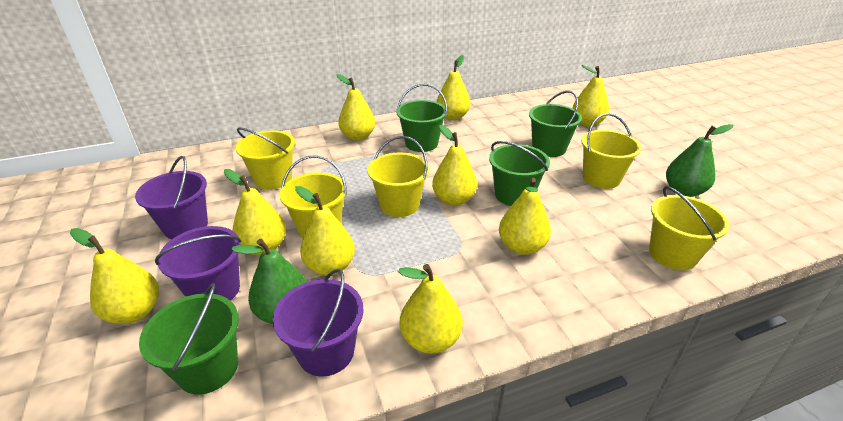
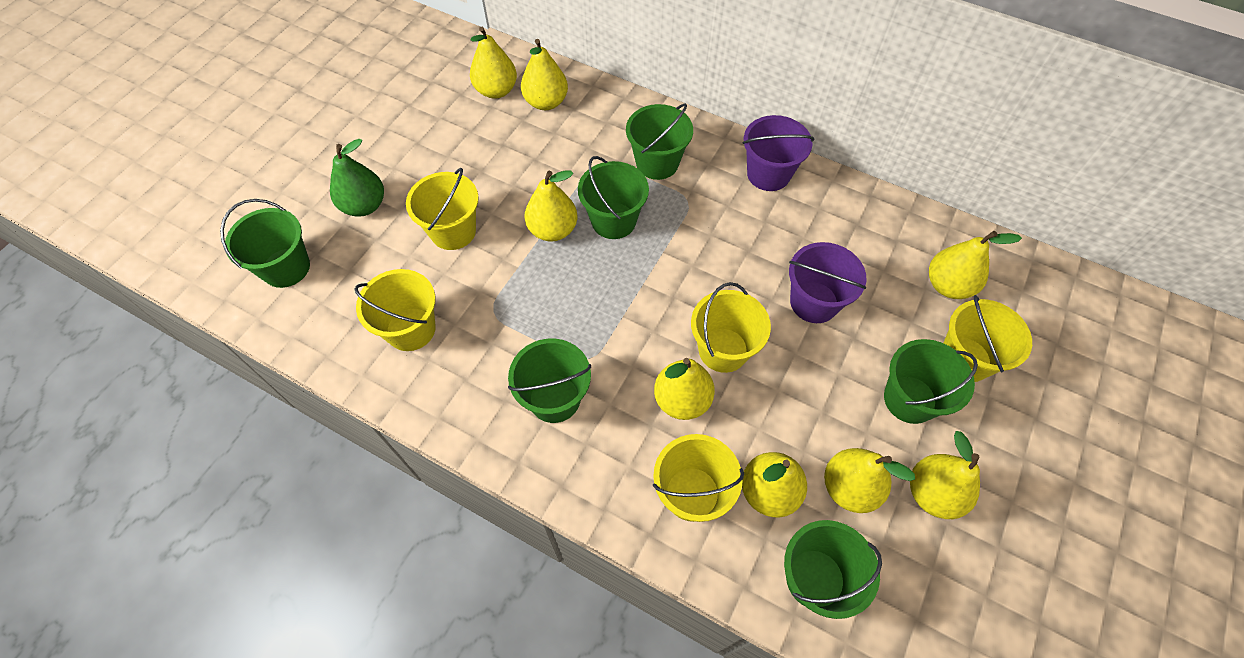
green bucket: [139,283,239,395] [396,84,447,152] [489,141,550,206] [529,91,582,157] = 4 -> [220,199,310,288] [508,339,591,423] [578,156,649,239] [626,103,693,180] [784,520,882,619] [884,339,978,424] = 6
green pear: [231,239,307,324] [666,124,733,197] = 2 -> [330,139,384,217] = 1
purple bucket: [135,156,208,239] [155,226,242,301] [273,269,364,377] = 3 -> [743,115,814,191] [789,242,867,323] = 2
yellow pear: [70,228,159,324] [224,169,286,255] [295,186,355,276] [336,74,375,141] [398,264,463,354] [432,125,477,206] [437,55,470,120] [499,178,551,255] [572,65,609,127] = 9 -> [470,27,517,99] [521,39,568,110] [525,170,577,242] [654,358,715,420] [742,452,807,518] [824,448,915,513] [910,431,980,519] [929,231,1022,299] = 8

